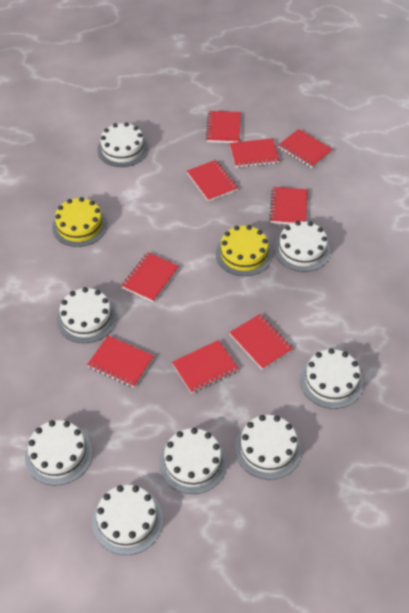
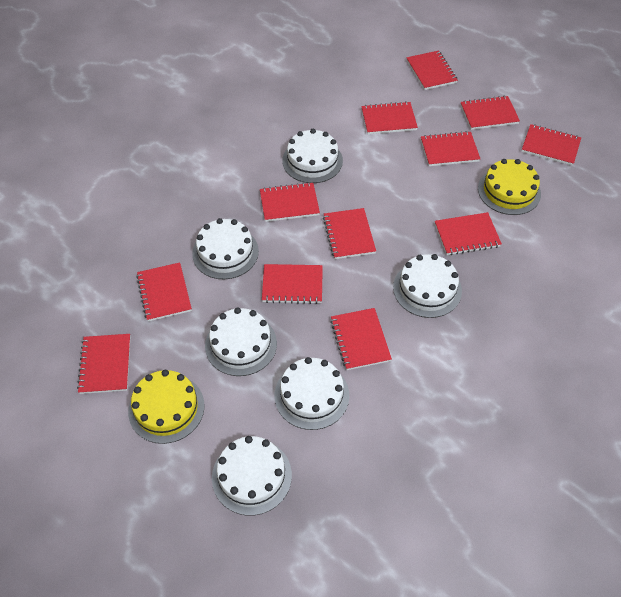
red notebook: [87,336,154,388] [121,252,179,302] [172,340,239,394] [187,160,238,202] [206,111,241,143] [229,314,293,370] [230,138,280,168] [269,187,308,224] [278,129,333,168] = 9 -> [77,334,130,394] [136,262,192,321] [260,182,320,222] [262,264,323,304] [323,208,376,259] [331,308,392,370] [361,101,418,134] [406,51,458,90] [421,131,480,166] [435,212,502,255] [460,96,520,130] [521,124,581,166] = 12
white cake: [25,420,93,486] [57,287,117,343] [92,485,163,555] [97,122,148,167] [159,428,227,494] [235,415,302,480] [274,221,331,272] [300,348,363,409] = 8 -> [192,218,259,279] [205,307,277,376] [212,436,292,516] [275,357,349,430] [282,129,343,183] [393,254,462,318] = 6

